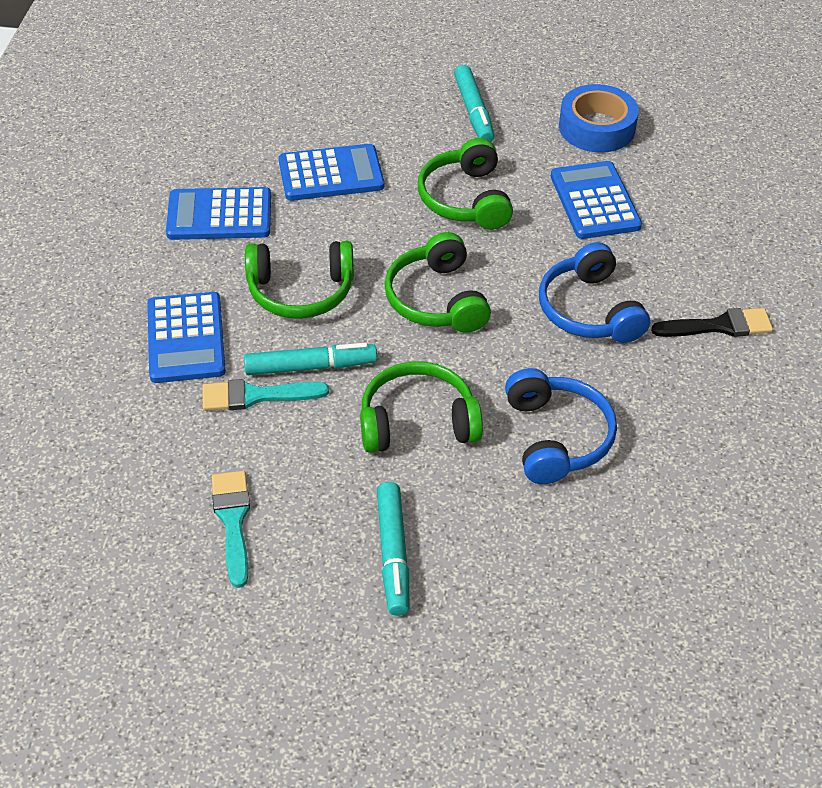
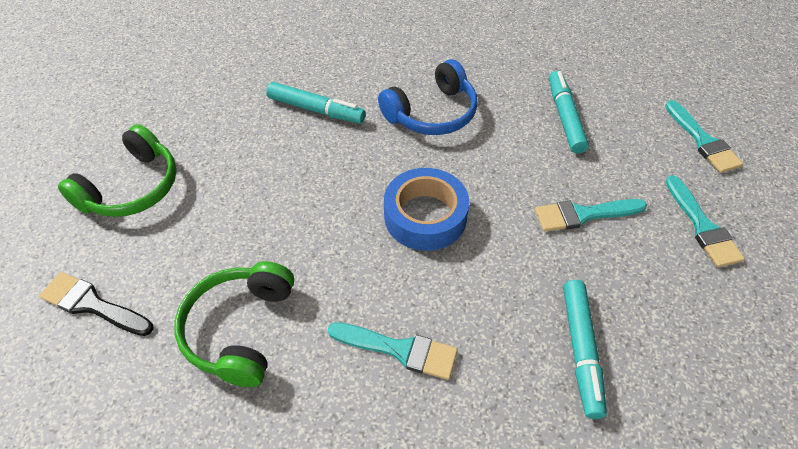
blue calculator: [147,292,226,383] [166,187,271,240] [279,144,384,201] [551,161,642,239] = 4 -> none = 0
blue headphones: [505,368,617,484] [539,242,650,343] = 2 -> [378,59,478,135] = 1
green headphones: [245,241,354,319] [360,362,483,453] [384,232,491,333] [418,138,513,230] = 4 -> [58,124,177,217] [174,261,294,387] = 2
turquoise brush: [203,379,329,411] [212,471,250,588] = 2 -> [328,322,458,380] [535,199,647,232] [665,100,743,173] [665,175,745,268] = 4

